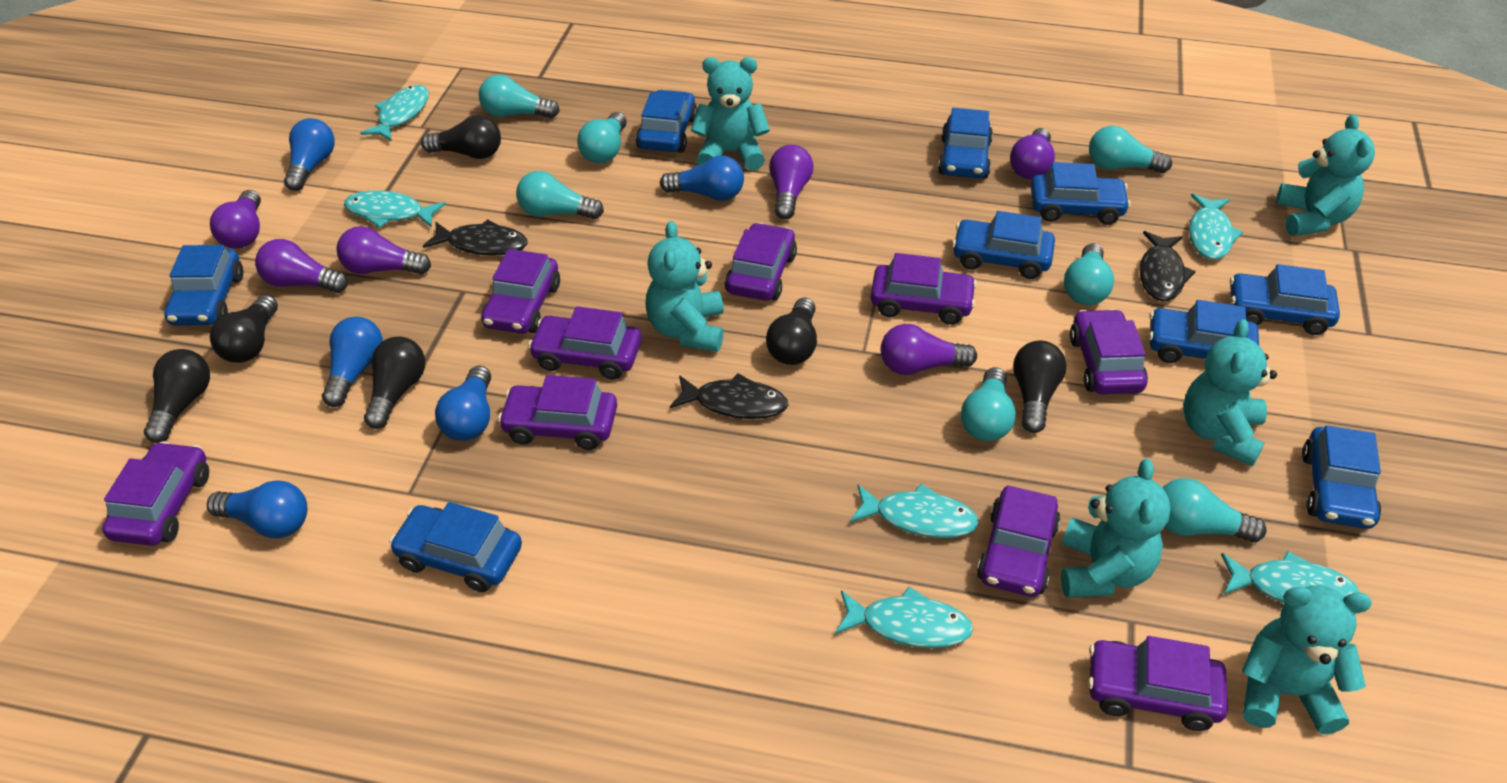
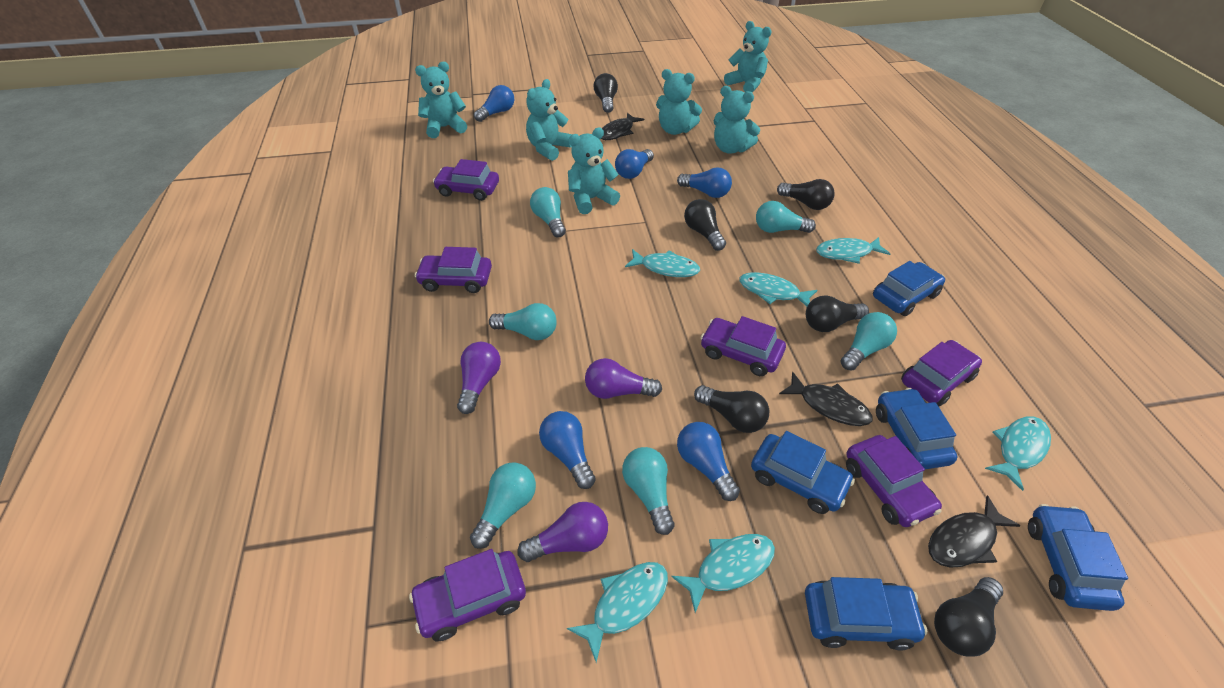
blue car: [164,245,243,326] [389,502,522,592] [636,90,697,152] [938,108,993,179] [952,211,1055,279] [1031,162,1131,225] [1149,300,1259,363] [1230,264,1340,335] [1302,425,1381,529] = 9 -> [751,431,855,514] [805,577,927,651] [873,261,945,316] [876,388,958,469] [1028,504,1128,611] = 5
purple car: [102,441,209,546] [481,249,560,334] [498,375,617,450] [528,306,642,379] [725,223,797,301] [871,253,977,325] [977,485,1061,597] [1070,309,1148,394] [1088,636,1228,731] = 9 -> [409,549,526,642] [415,247,492,293] [433,159,499,201] [700,316,786,376] [846,435,942,527] [901,340,982,406] = 6
purple light bulb: [210,190,261,249] [255,239,348,293] [337,226,431,275] [769,145,813,219] [881,324,977,375] [1010,128,1055,179] = 6 -> [457,342,501,414] [518,502,608,562] [585,358,662,399] = 3
turquoise light bulb: [479,75,560,118] [516,171,604,219] [577,112,627,163] [961,367,1016,441] [1064,243,1114,305] [1089,126,1172,173] [1162,478,1266,542] = 7 -> [470,462,536,549] [489,303,557,340] [530,187,566,238] [622,447,674,535] [756,201,816,233] [841,312,897,371] = 6

